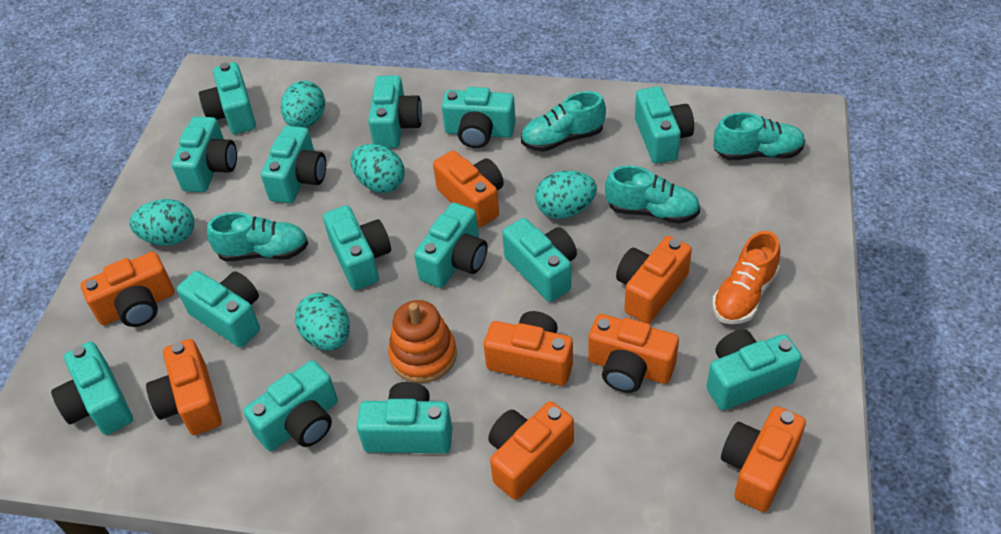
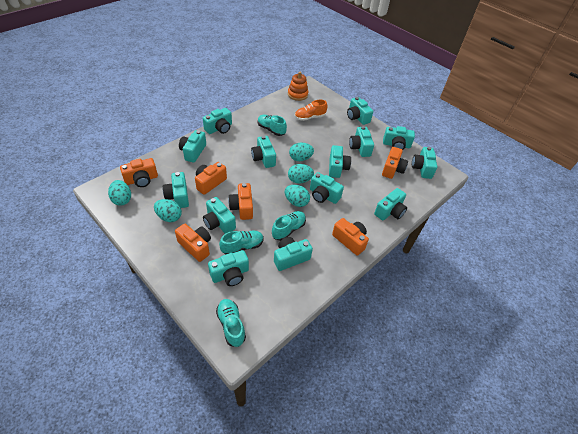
orange camera: [81,252,175,327] [146,339,222,435] [433,151,504,227] [484,311,573,386] [488,401,574,500] [588,314,679,393] [616,236,692,324] [721,406,806,512] = 8 -> [120,158,158,187] [175,224,211,262] [195,162,227,195] [228,183,253,220] [332,218,369,255] [382,147,408,179] = 6

